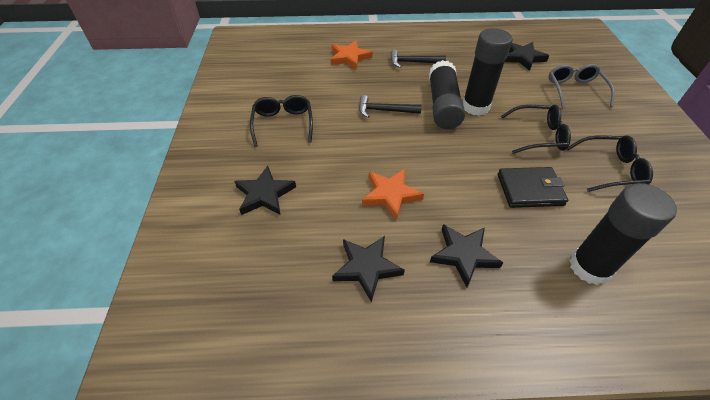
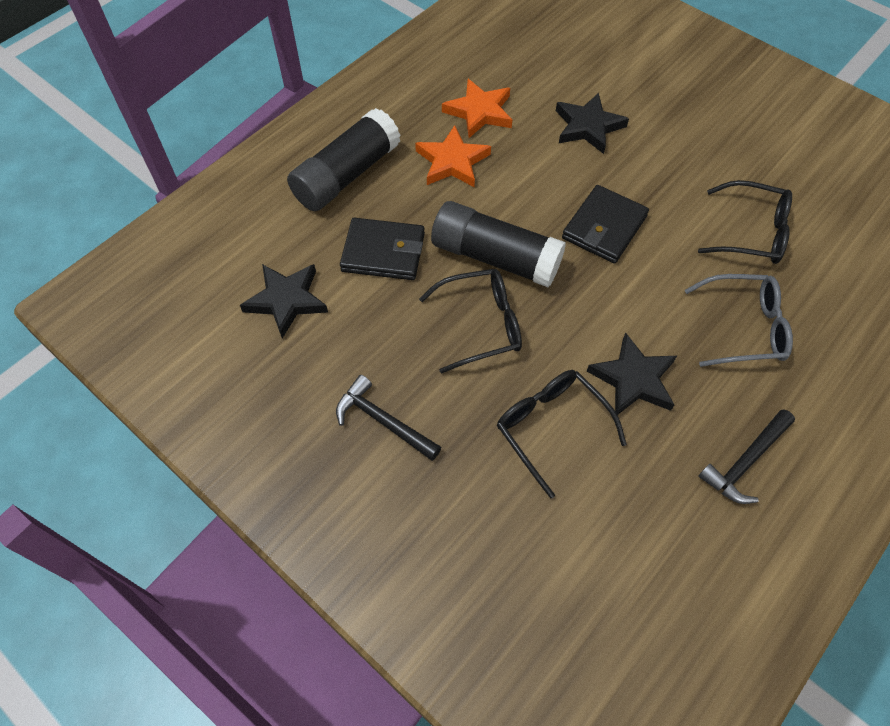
black glue stick: [429,60,465,129] [463,28,513,116] [570,183,677,285] = 3 -> [287,108,400,211] [431,201,566,288] = 2
black star: [234,166,296,215] [332,236,405,302] [430,224,503,287] [505,42,549,71] = 4 -> [240,264,328,339] [556,93,629,154] [587,332,677,415] = 3
black wallet: [498,167,568,208] = 1 -> [340,218,425,280] [562,185,649,264] = 2

